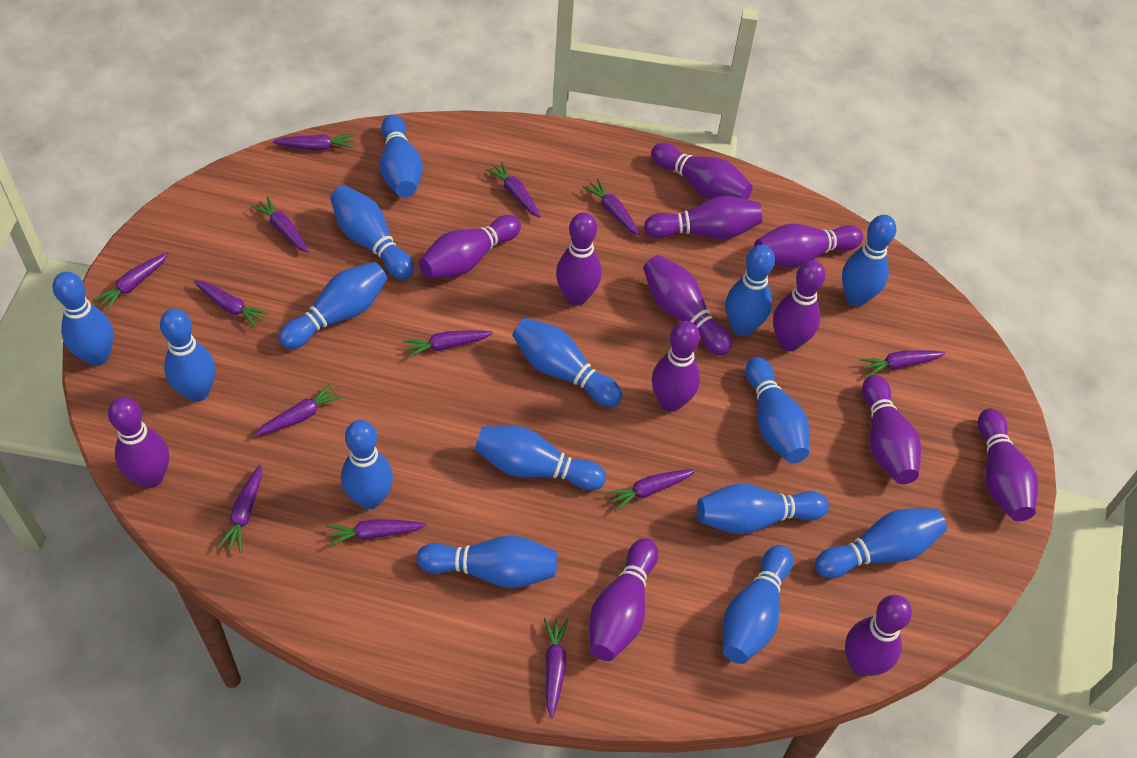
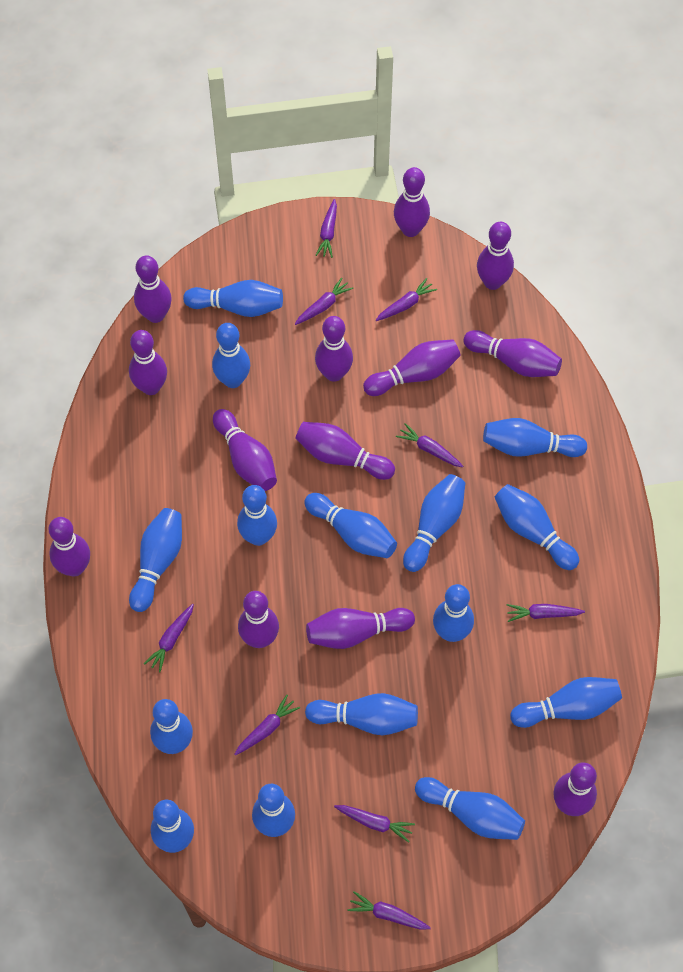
purple carrot: [93,253,168,311] [194,280,269,328] [217,465,262,552] [251,197,309,253] [255,383,343,436] [272,134,354,150] [326,519,426,547] [403,330,493,358] [486,161,541,218] [544,618,569,718] [583,179,640,236] [606,469,696,512] [860,350,946,377] = 13 -> [144,604,194,672] [234,695,300,756] [295,278,353,325] [315,199,337,258] [334,805,415,842] [347,891,431,930] [376,278,437,321] [396,423,463,467] [507,604,585,622] = 9

